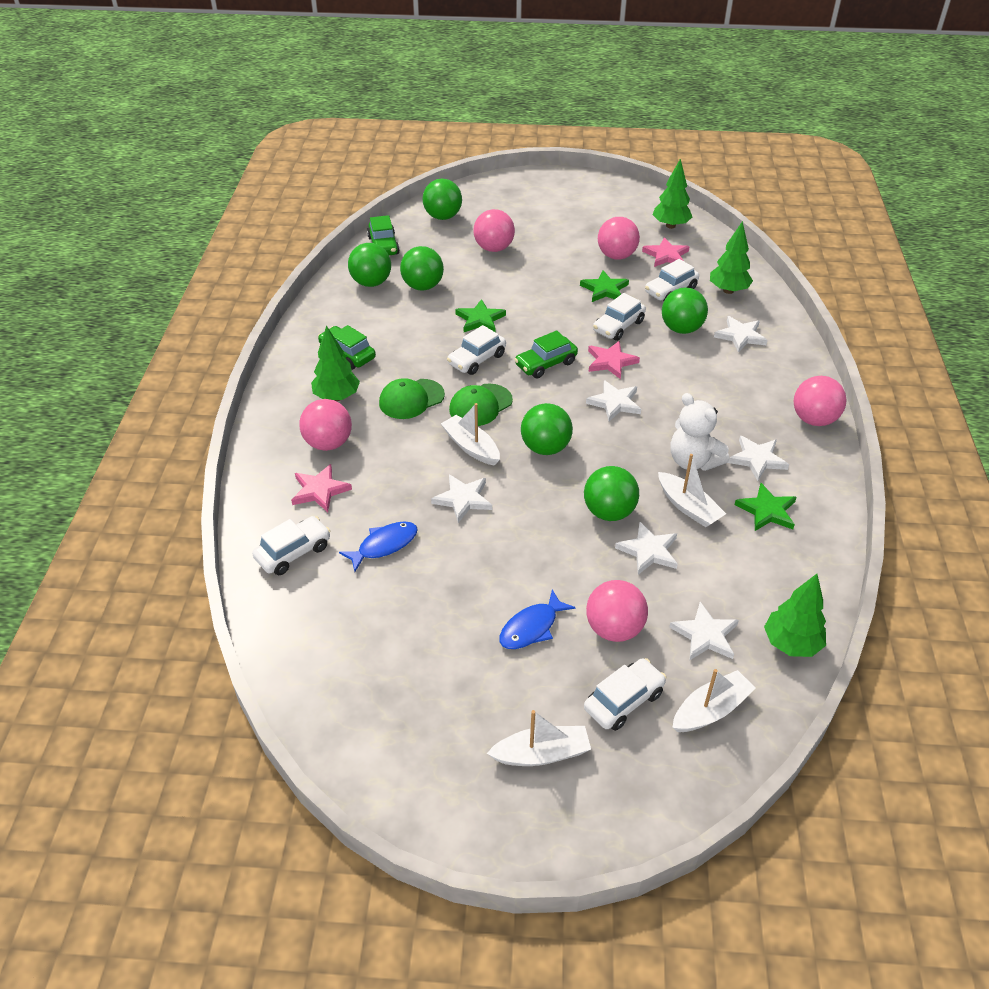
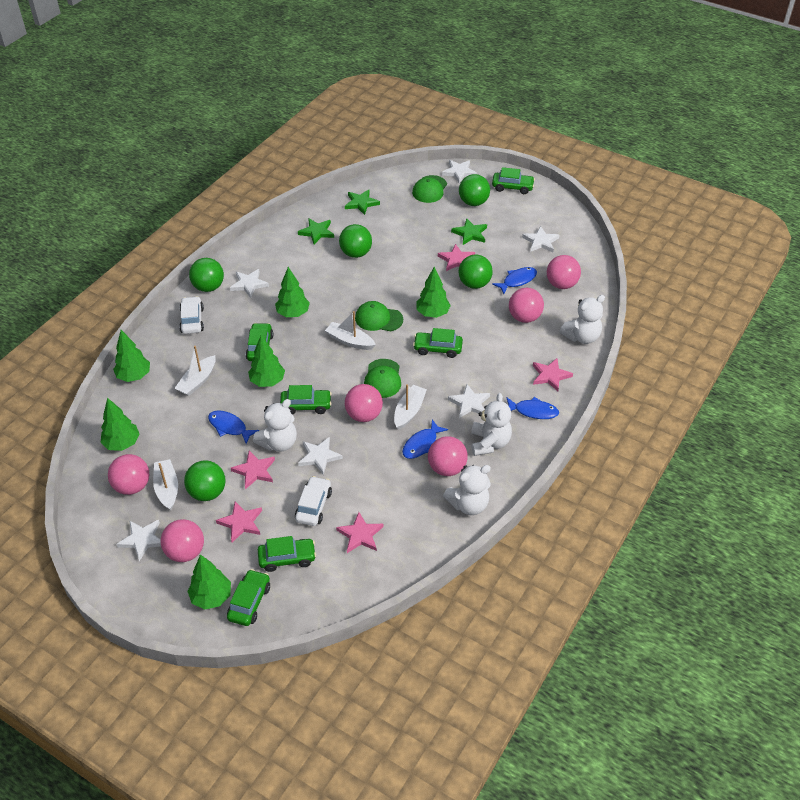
blue fish: [339,521,418,572] [499,589,575,649] = 2 -> [208,410,259,444] [402,419,448,459] [492,267,537,294] [506,397,559,419] = 4
green ball: [348,243,391,287] [400,246,444,291] [422,179,462,220] [521,403,573,455] [584,466,639,521] [662,287,708,334] = 6 -> [184,460,226,501] [189,258,224,292] [339,224,372,258] [458,254,493,289] [459,174,490,206] = 5
green cap: [379,378,445,419] [449,384,513,426] = 2 -> [355,301,403,331] [364,359,401,398] [412,175,447,203] = 3
green car: [318,325,376,370] [367,215,400,255] [514,330,578,379] = 3 -> [227,569,270,626] [246,323,273,361] [258,536,316,572] [280,385,332,415] [413,328,463,358] [492,167,535,194] = 6
green tree: [311,325,360,401] [653,159,692,229] [710,221,753,294] [764,574,826,657] = 4 -> [100,398,140,451] [113,330,150,382] [187,554,231,610] [248,335,285,387] [275,267,310,317] [416,267,451,318] = 6
pink ball: [299,399,352,451] [473,209,515,252] [586,580,648,642] [598,217,640,259] [794,376,846,426] = 5 -> [108,454,149,495] [161,519,204,562] [345,384,383,422] [428,436,468,476] [509,288,544,323] [547,255,581,289] = 6
pink star: [291,464,352,512] [588,341,640,379] [642,237,690,267] = 3 -> [216,501,262,542] [231,451,275,489] [336,512,384,553] [438,244,475,271] [533,358,573,391] = 5
white car: [252,516,331,575] [447,325,506,375] [584,658,666,731] [593,293,646,341] [645,259,699,301] = 5 -> [179,296,204,334] [295,476,332,526] = 2
white teddy bear: [670,393,729,471] = 1 -> [253,399,297,451] [443,465,491,515] [471,393,512,456] [559,295,605,344] = 4

